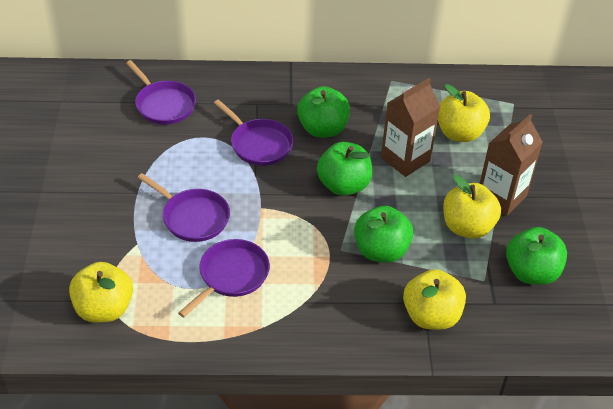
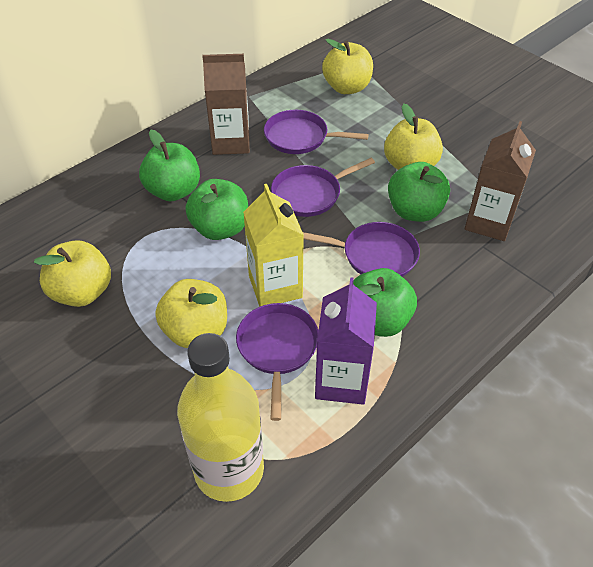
purple carton: none = 0 -> [315,277,377,405] = 1
yellow bottle: none = 0 -> [177,333,264,502] = 1
yellow carton: none = 0 -> [243,184,304,307] = 1

